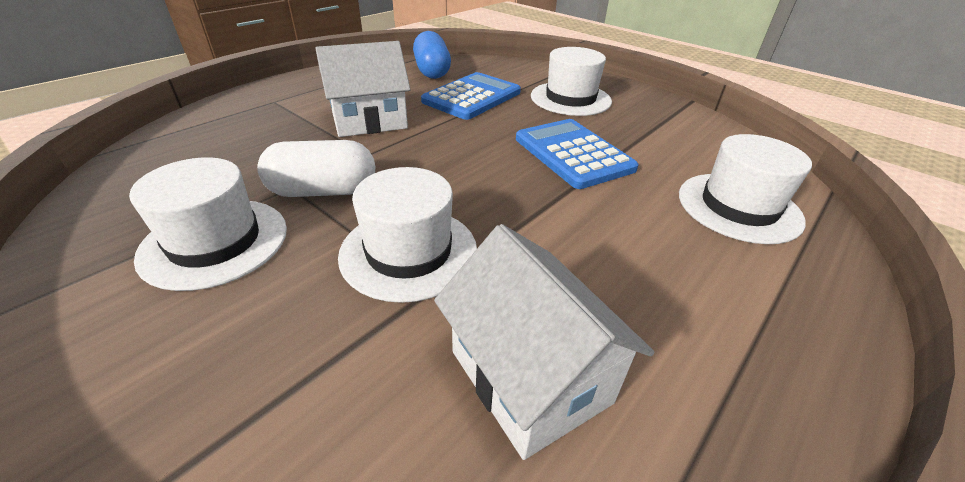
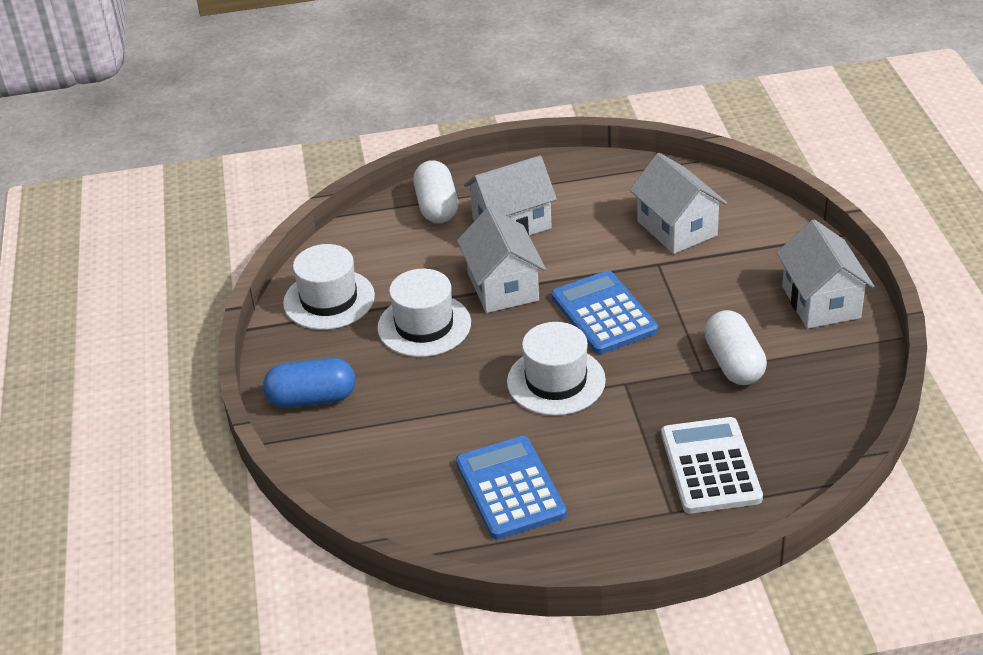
white calculator: none = 0 -> [661,417,763,513] = 1
white capsule: [257,140,375,197] = 1 -> [413,160,458,223] [705,310,767,385] = 2
white hat: [129,157,287,291] [338,167,477,303] [531,47,612,116] [679,134,812,244] = 4 -> [283,244,375,330] [377,269,471,357] [507,322,606,416] = 3
white house: [315,41,410,137] [434,224,654,460] = 2 -> [457,207,546,313] [464,156,557,236] [630,153,727,254] [777,219,874,329] = 4

